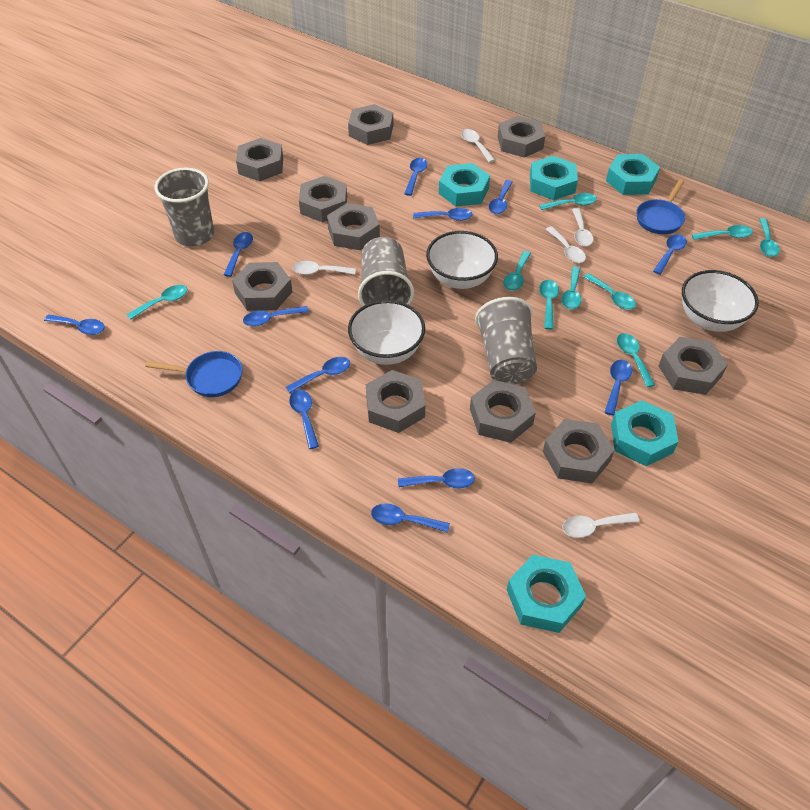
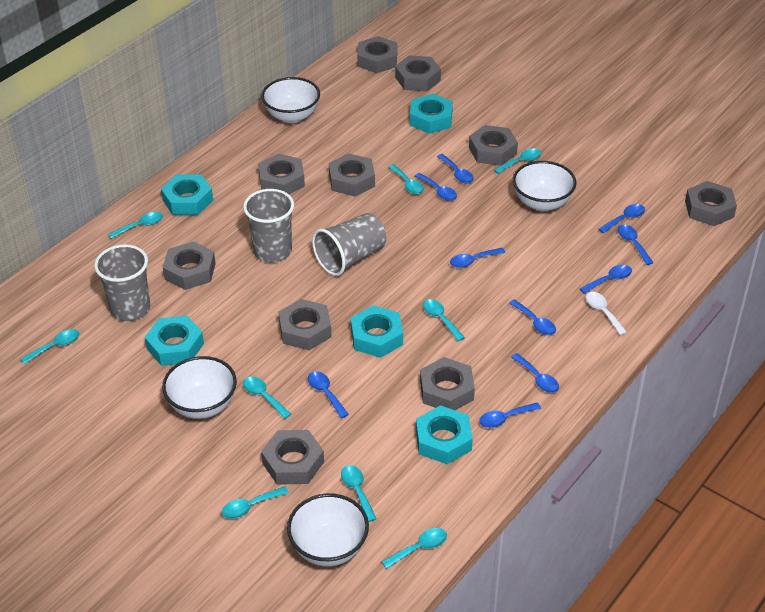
blue pan: [145,351,242,397] [636,180,685,234] = 2 -> none = 0
blue spoon: [44,315,105,335] [224,232,253,277] [243,306,309,326] [286,357,350,393] [289,390,319,449] [371,503,450,533] [398,468,475,488] [404,158,427,196] [413,208,473,221] [489,180,513,214] [604,360,632,415] [653,234,687,275] = 12 -> [308,371,349,418] [415,173,457,201] [437,154,474,183] [450,248,505,268] [479,402,541,428] [509,299,556,335] [511,353,559,393] [580,265,632,294] [599,204,645,233] [618,224,654,265] = 10
white bowl: [348,300,425,365] [426,231,498,289] [682,270,759,332] = 3 -> [162,356,237,419] [261,77,320,123] [287,493,369,567] [513,161,577,211] = 4
white spoon: [293,261,356,275] [461,129,495,163] [546,226,586,263] [562,513,639,538] [572,208,593,246] = 5 -> [586,292,627,335] = 1

